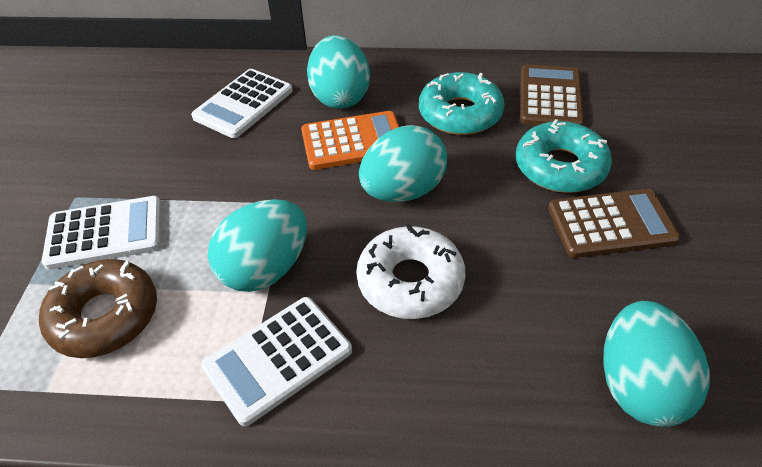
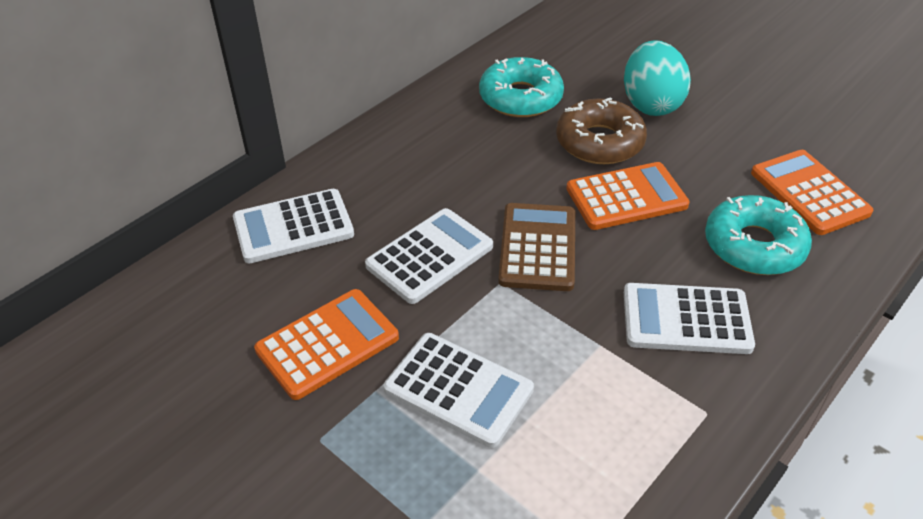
brown calculator: [520,64,584,126] [548,189,680,258] = 2 -> [498,203,575,291] = 1
orange calculator: [301,111,399,170] = 1 -> [254,289,399,400] [566,162,690,230] [751,150,873,235] = 3
turquoise egg: [208,199,307,292] [307,35,370,109] [359,125,447,202] [603,301,710,427] = 4 -> [624,40,691,116] = 1
white calculator: [42,196,161,270] [191,69,293,138] [201,297,352,426] = 3 -> [233,189,354,263] [365,208,493,304] [384,333,534,448] [624,283,755,354] = 4
white donut: [356,223,465,319] = 1 -> none = 0

